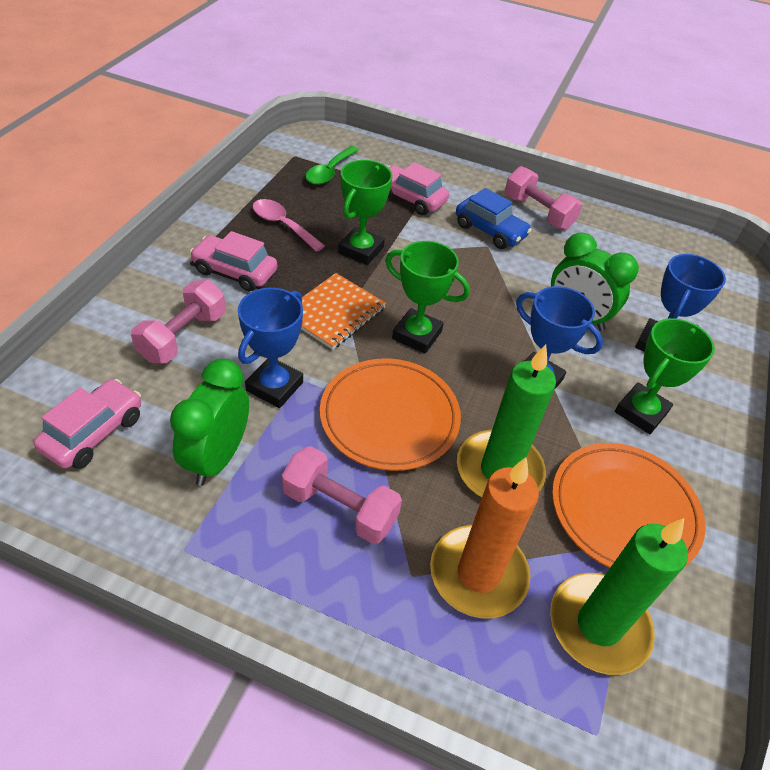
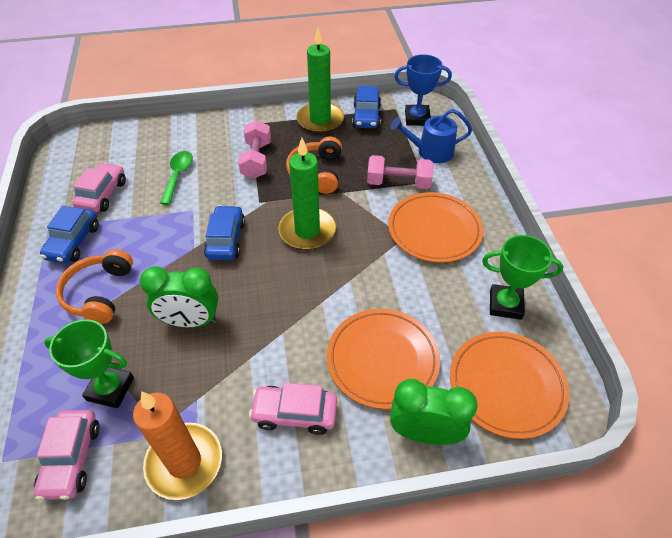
blue car: [456,188,532,249] = 1 -> [40,206,99,263] [204,205,245,260] [352,86,381,128] = 3
blue trophy: [238,288,303,408] [516,286,603,390] [635,254,726,352] = 3 -> [394,54,452,126] = 1
blue watering can: none = 0 -> [391,109,472,163] = 1
green trophy: [338,160,393,265] [385,241,470,354] [615,318,715,434] = 3 -> [44,319,134,408] [482,235,563,320] = 2
orange headphones: none = 0 -> [56,249,133,324] [286,136,342,194] = 2
orange notebook: [301,273,386,350] = 1 -> none = 0
orange plate: [320,358,461,471] [552,443,706,568] = 2 -> [327,309,440,409] [388,192,483,263] [450,332,570,439] = 3
pink dumbbell: [131,280,226,363] [282,446,402,544] [505,166,582,230] = 3 -> [238,120,271,179] [367,155,434,189] = 2
pink spoon: [253,199,325,252] = 1 -> none = 0

